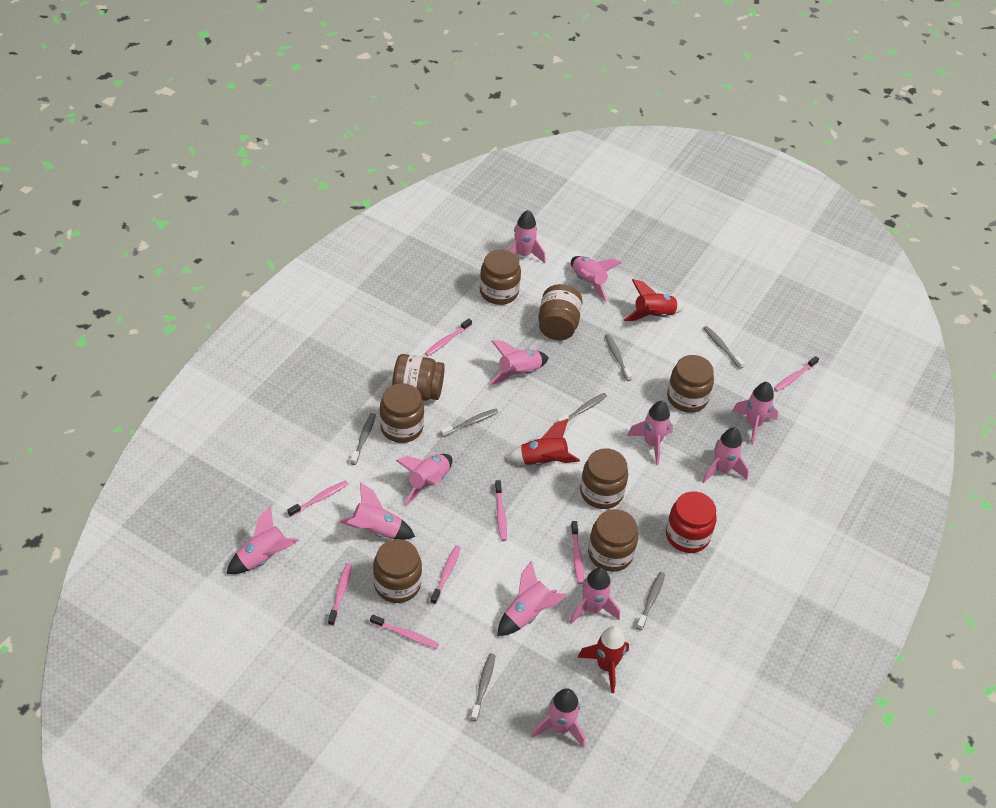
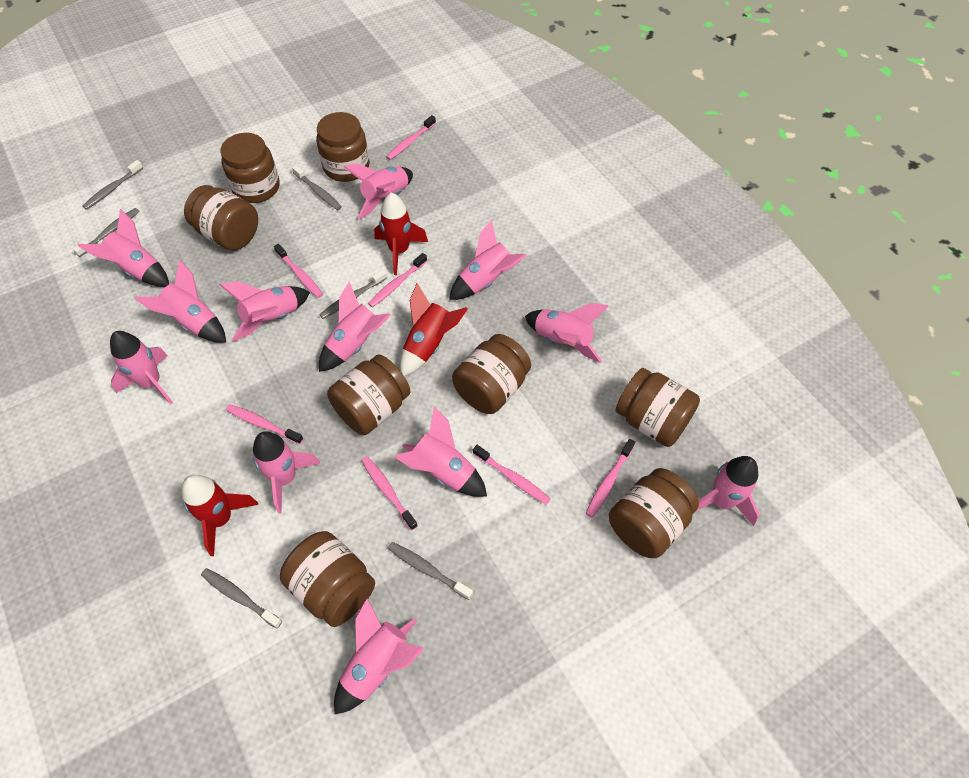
grey toothbrush: [350,413,376,465] [440,409,499,437] [471,654,495,721] [557,393,607,422] [605,334,632,381] [636,572,665,630] [703,326,745,369] = 7 -> [73,208,140,257] [82,160,143,210] [201,568,282,629] [292,165,342,210] [319,269,387,319] [388,542,473,600] = 6
pink toothbrush: [287,480,348,517] [328,563,352,626] [370,615,439,649] [425,318,472,356] [430,545,461,604] [495,480,507,541] [571,521,584,584] [774,356,819,392] = 8 -> [226,404,303,444] [274,244,323,298] [361,456,418,530] [368,253,427,307] [386,115,436,160] [473,445,551,505] [586,439,635,517] = 7
red jar: [666,491,717,553] = 1 -> none = 0

